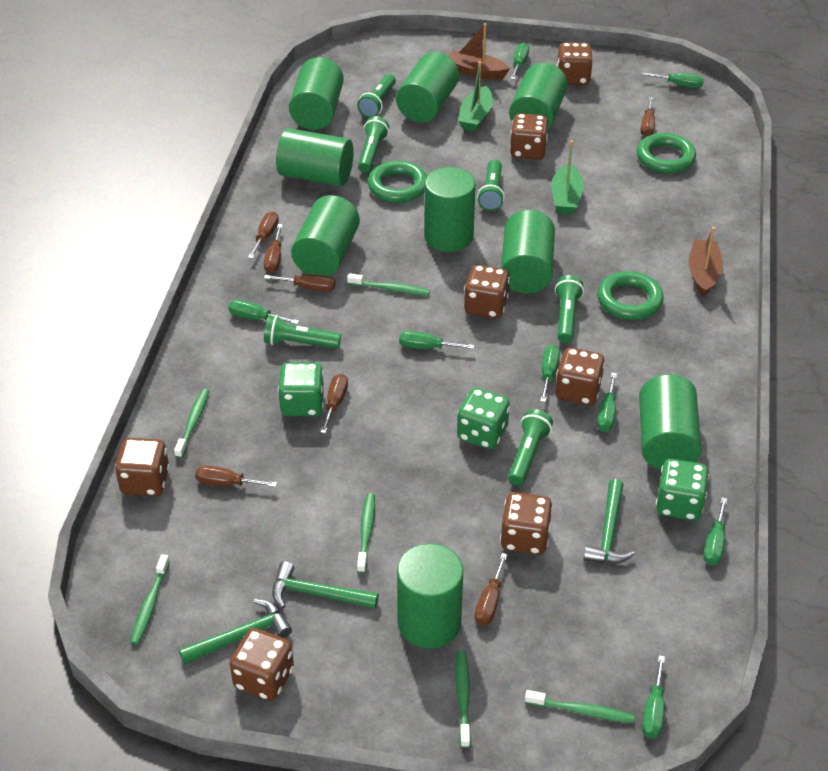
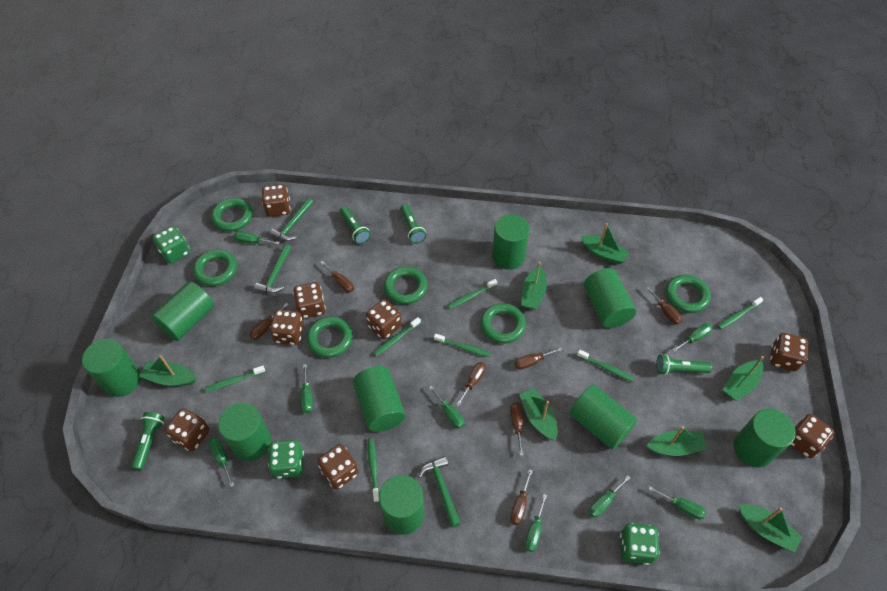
brown boat: [449,23,510,79] [688,227,723,297] = 2 -> none = 0
brown dice: [115,438,170,496] [230,628,294,701] [464,265,510,319] [500,492,553,555] [510,113,548,160] [555,348,605,405] [557,42,593,85] = 7 -> [165,408,210,451] [262,184,290,217] [269,309,304,345] [293,282,326,319] [317,444,359,489] [366,299,402,339] [770,333,808,371] [790,414,835,458] = 8
green boat: [458,61,493,132] [551,140,584,214] = 2 -> [140,355,196,386] [519,388,558,440] [521,262,547,310] [581,223,629,264] [647,426,707,456] [723,356,764,401] [739,504,802,553] = 7
green flashlight: [264,315,341,349] [357,74,396,118] [358,116,389,173] [477,159,505,211] [508,409,553,485] [555,275,584,343] = 6 -> [131,412,165,470] [340,206,371,244] [400,204,426,244] [656,354,712,375] = 4
green ring: [368,161,427,203] [597,271,664,320] [637,133,696,174] = 3 -> [193,249,237,286] [211,198,253,232] [307,317,353,358] [384,266,428,304] [481,303,526,343] [666,275,711,313] = 6
green toothbrush: [130,554,170,645] [174,389,209,458] [347,273,430,296] [357,493,375,573] [455,651,471,748] [525,690,635,723] = 6 -> [205,366,265,392] [368,438,379,502] [373,317,421,356] [434,334,491,357] [448,279,497,309] [577,350,634,382] [718,297,763,329] = 7

